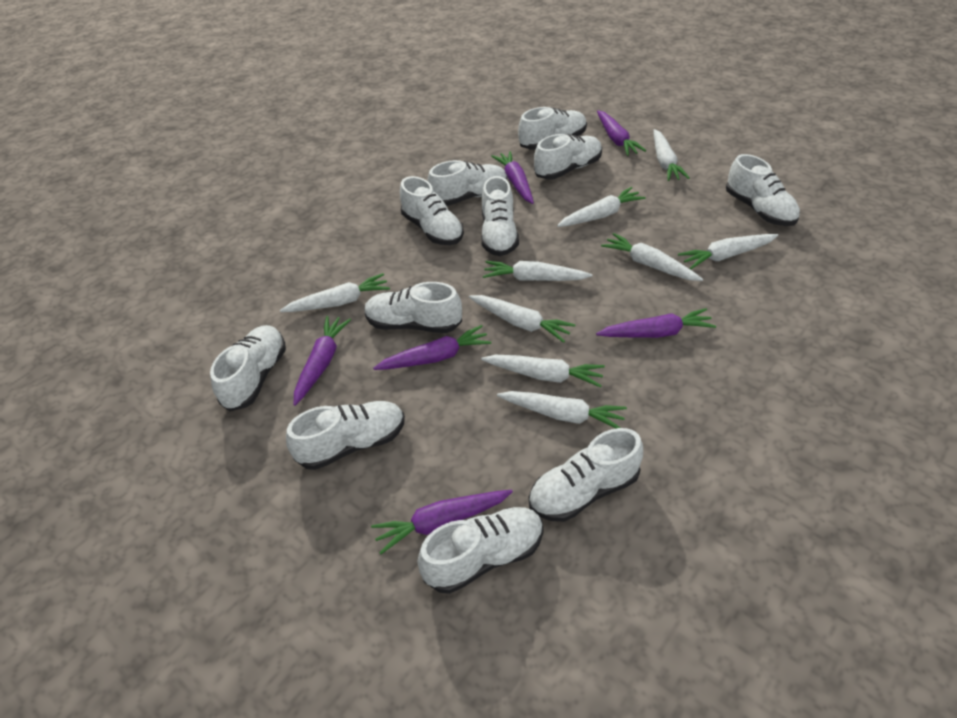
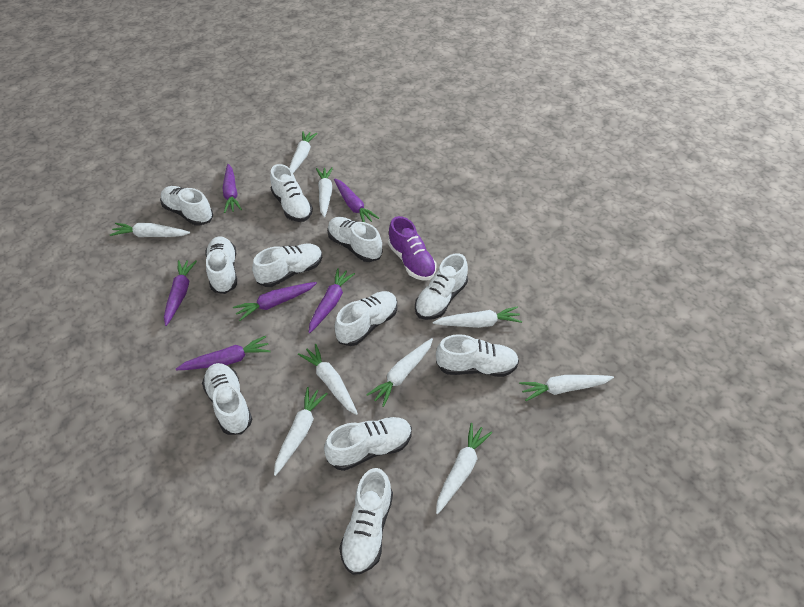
purple shoe: none = 0 -> [388,216,437,281] = 1

